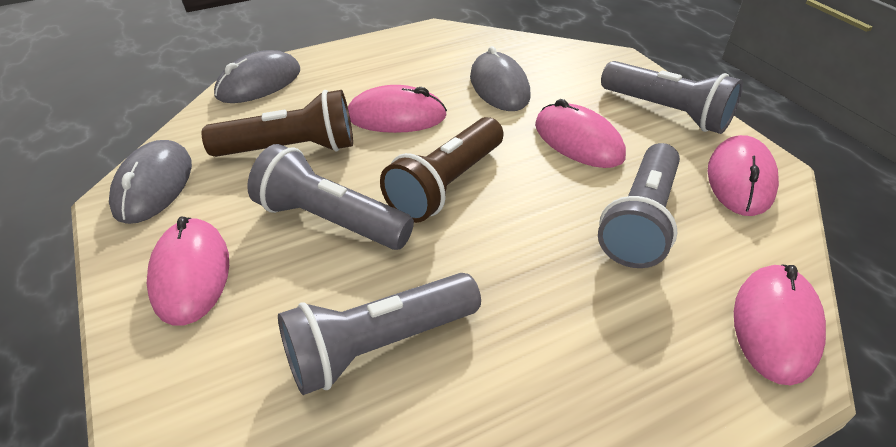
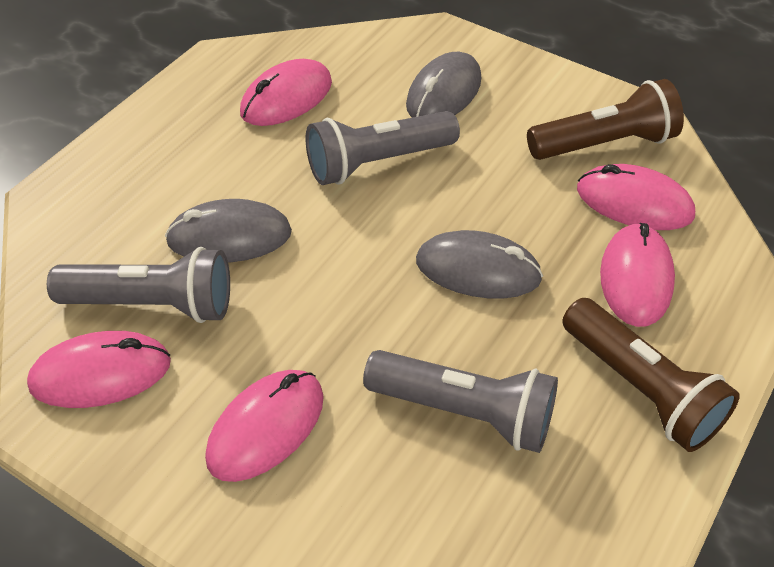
grey flashlight: [247,144,414,250] [278,273,481,395] [598,143,680,268] [601,61,743,134] = 4 -> [47,247,230,323] [306,111,460,185] [363,350,558,453] = 3

